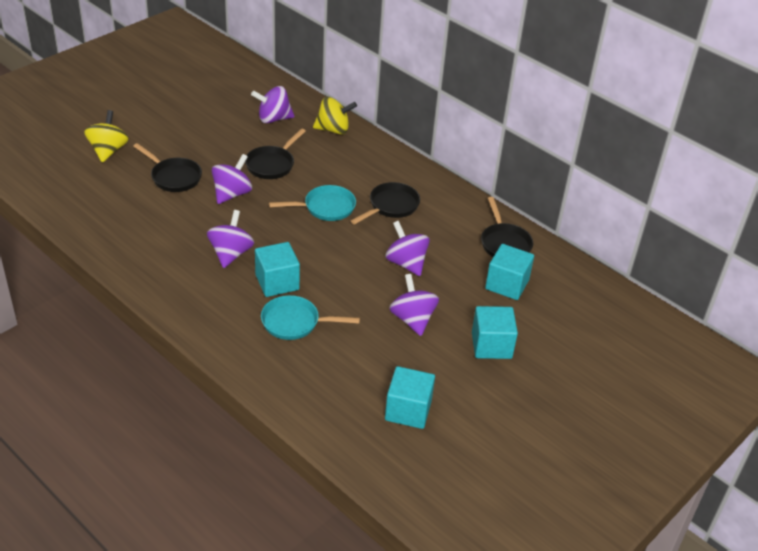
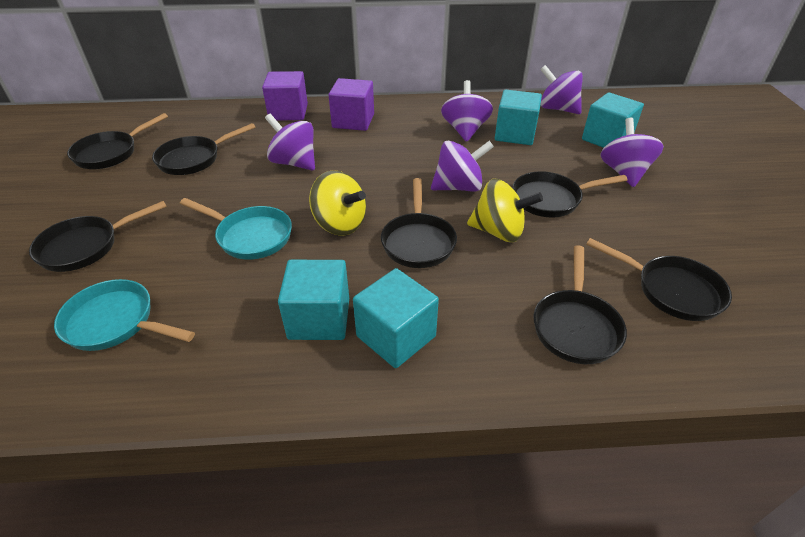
black pan: [133,143,202,192] [245,128,306,179] [351,182,420,225] [481,197,533,257] = 4 -> [29,201,167,272] [67,113,168,169] [152,123,256,175] [381,178,457,268] [513,171,628,218] [533,245,627,364] [586,238,732,321] = 7
purple cube: none = 0 -> [262,71,308,121] [329,78,374,131] = 2

